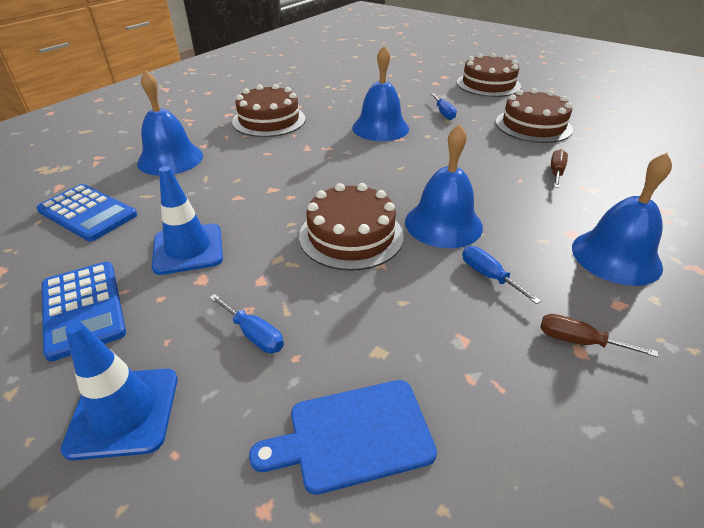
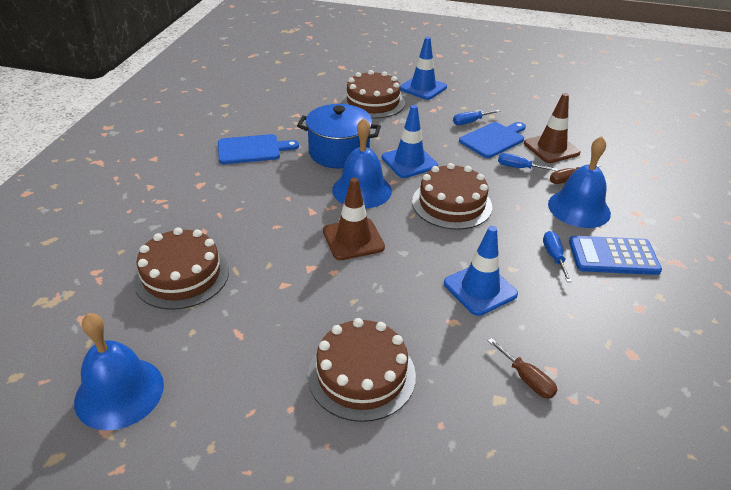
blue bell: [137,70,203,176] [352,46,409,141] [405,124,483,248] [572,153,672,286] = 4 -> [74,313,164,430] [332,118,392,209] [548,136,611,228] = 3
blue calculator: [36,184,137,242] [42,262,126,362] = 2 -> [569,236,662,275] = 1
blue cutting board: [249,380,437,495] = 1 -> [218,134,299,164] [459,122,526,158] = 2
blue pot: none = 0 -> [297,104,381,168] = 1
blue traffic cone: [61,321,178,461] [152,166,223,275] = 2 -> [382,105,438,178] [400,37,447,100] [444,226,518,316] = 3
brown traffic cone: none = 0 -> [323,178,385,260] [524,93,581,163] = 2

